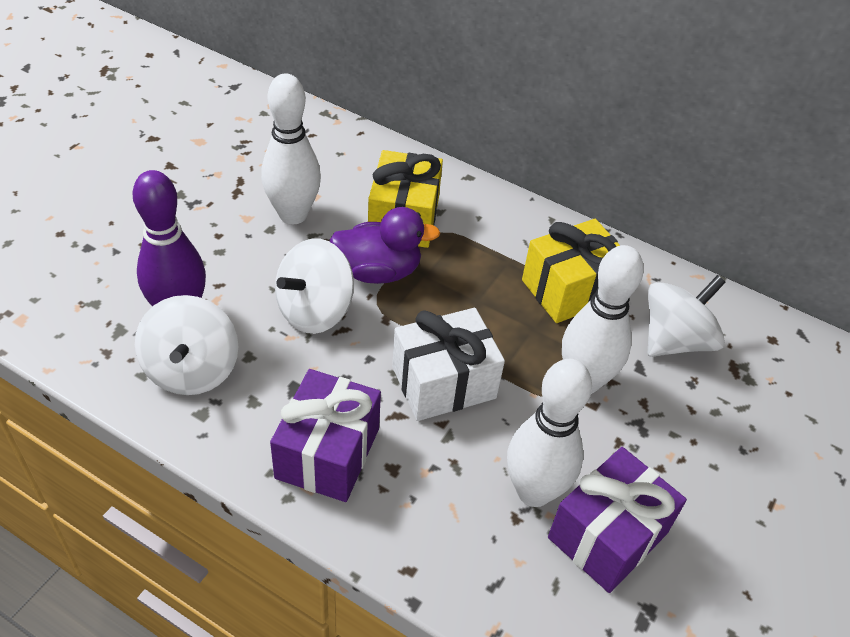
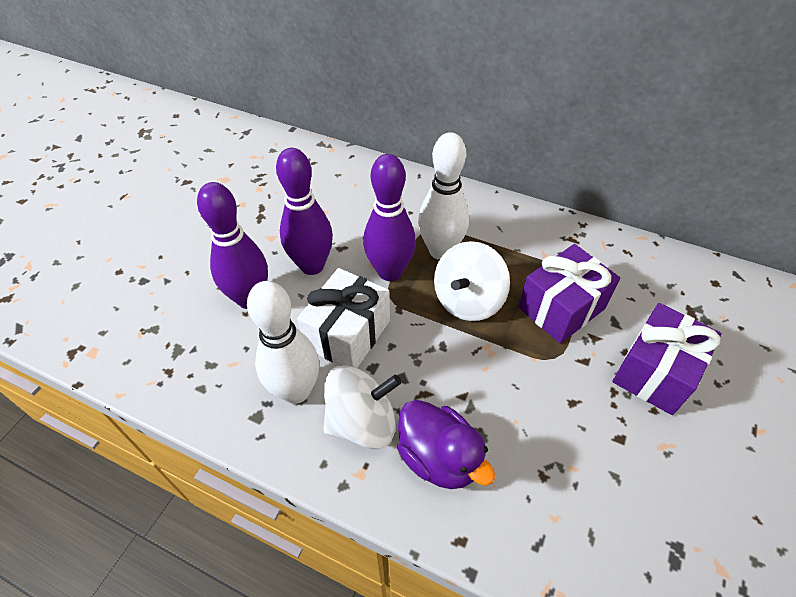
purple bowling pin: [133,170,206,307] = 1 -> [197,182,268,309] [276,148,333,275] [363,154,416,281] = 3
white bowling pin: [261,73,321,224] [507,359,592,507] [562,245,644,394] = 3 -> [247,281,319,404] [418,132,469,260] = 2
white spinning top: [135,295,238,395] [275,239,354,334] [648,275,726,357] = 3 -> [323,365,401,449] [434,241,510,321] = 2
yellow gift: [368,150,443,248] [522,219,620,323] = 2 -> none = 0

